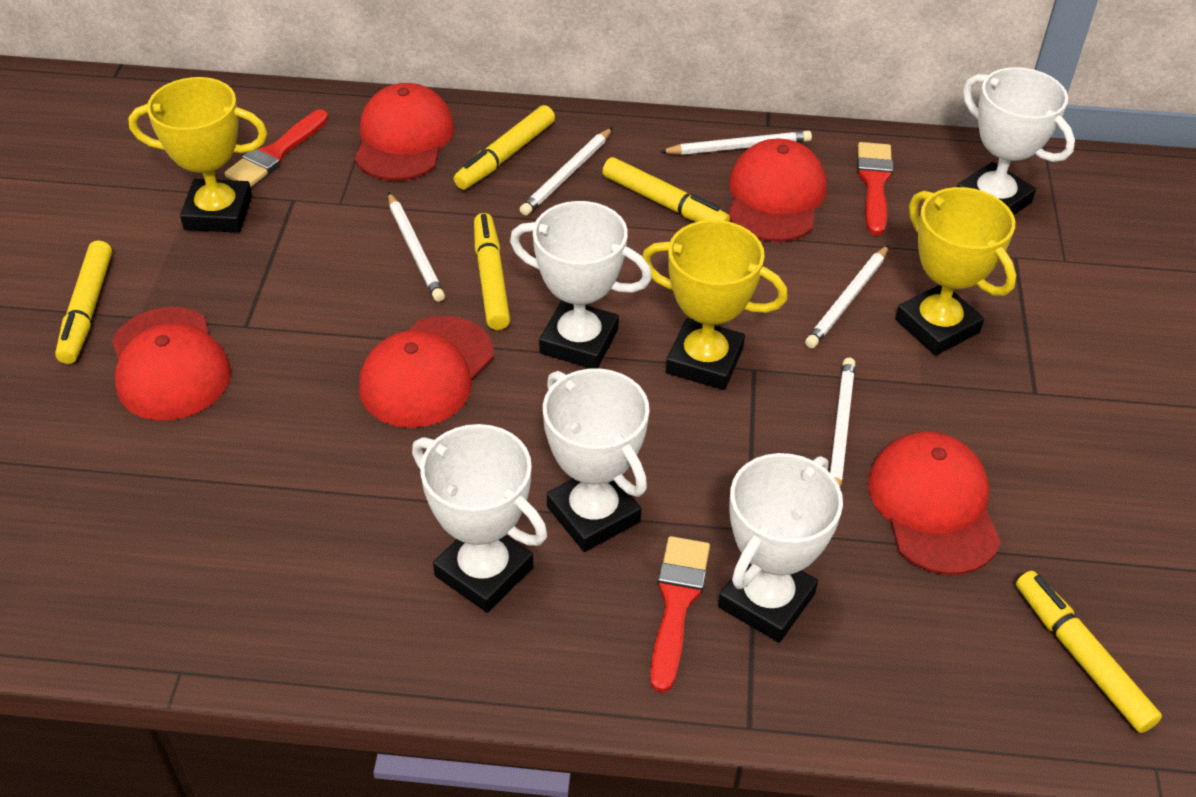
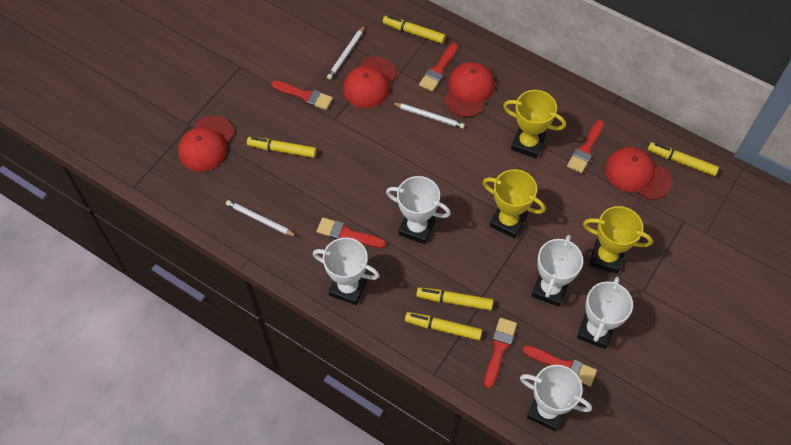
red brush: [225,110,329,188] [650,536,710,693] [857,142,893,235] = 3 -> [271,81,333,110] [316,217,386,248] [419,43,458,92] [484,318,517,389] [523,345,597,386] [567,120,604,173] = 6
red cap: [112,307,231,420] [354,83,454,181] [359,316,494,428] [729,138,826,242] [868,432,1001,575] = 5 -> [178,116,234,172] [343,56,397,108] [444,62,495,117] [605,147,672,200] = 4
white pencil: [388,192,445,302] [520,128,612,216] [660,131,812,155] [805,245,889,348] [830,358,855,487] = 5 -> [226,200,297,237] [327,26,365,80] [392,103,465,129] = 3

